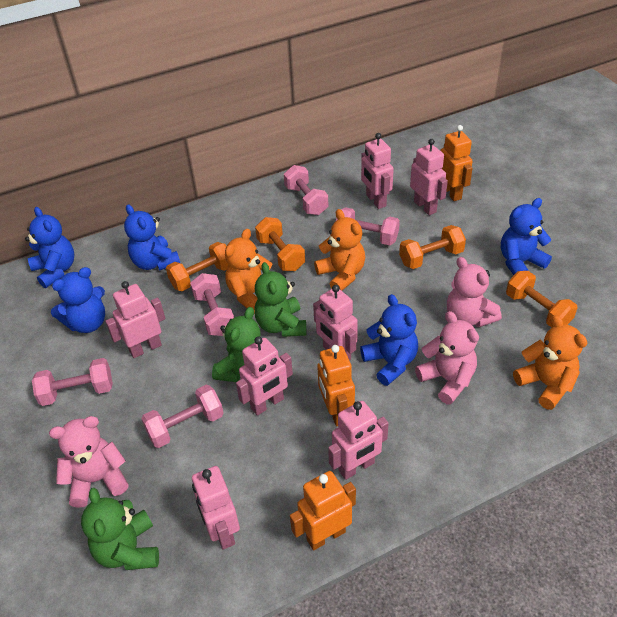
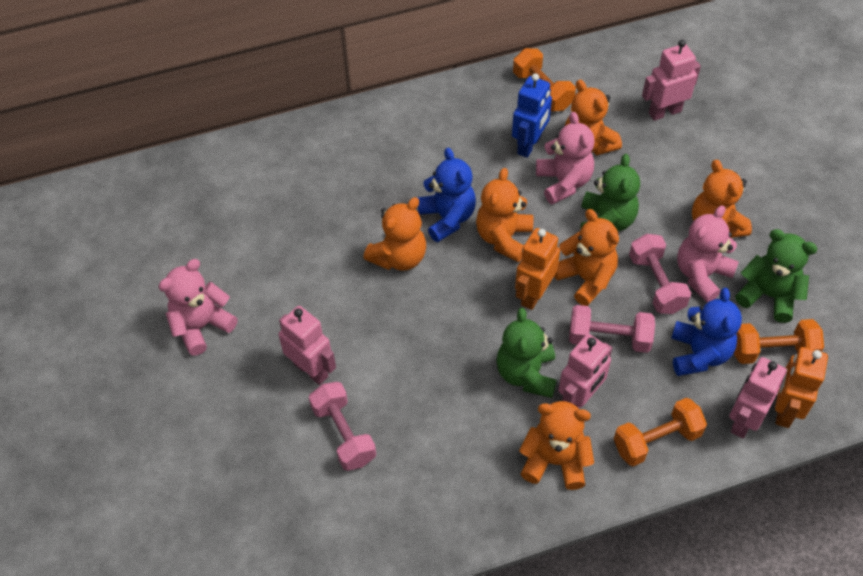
blue robot: none = 0 -> [512,73,552,158] = 1
blue teddy bear: [25,207,74,288] [51,267,105,333] [124,205,180,271] [360,294,418,386] [501,198,552,275] = 5 -> [417,148,476,242] [671,288,742,376] = 2
orange dumbbell: [166,242,229,291] [255,217,305,271] [399,225,466,269] [506,271,577,327] = 4 -> [513,48,576,111] [614,398,707,466] [734,319,824,364] = 3
orange robot: [290,471,356,550] [317,345,355,427] [440,125,473,201] = 3 -> [515,228,560,310] [775,347,828,428] = 2
orange teddy bear: [225,229,272,309] [314,209,365,291] [513,315,587,410] = 3 -> [363,197,426,271] [476,168,533,262] [519,401,594,490] [554,209,619,306] [565,80,622,155] [692,160,752,238] = 6
pink dumbbell: [32,358,113,406] [141,385,224,448] [190,273,234,336] [284,165,328,215] [336,207,400,245] = 5 -> [309,382,376,471] [569,305,655,353] [629,234,691,314] = 3
pink robot: [105,281,165,358] [192,466,240,550] [236,337,293,416] [313,285,358,361] [328,401,389,480] [361,133,394,209] [410,139,448,215] = 7 -> [278,306,336,385] [558,334,612,409] [642,40,701,121] [729,357,787,438] = 4

